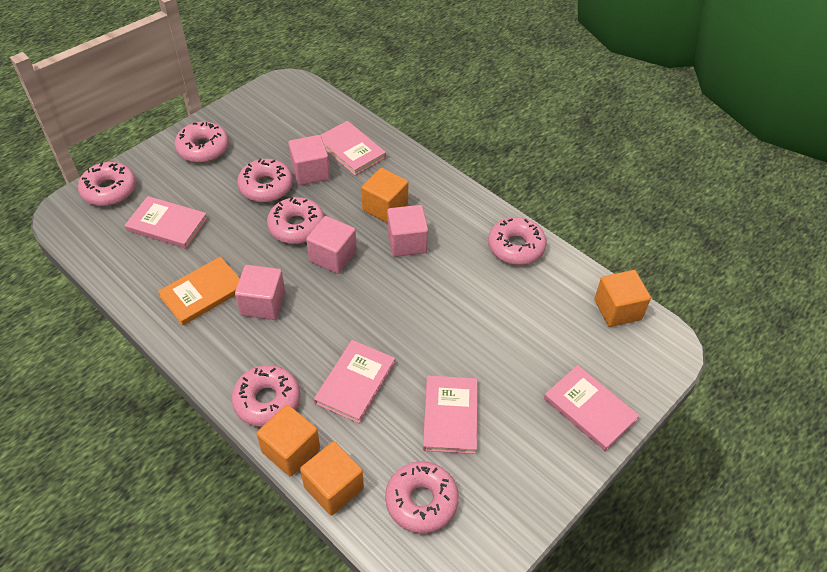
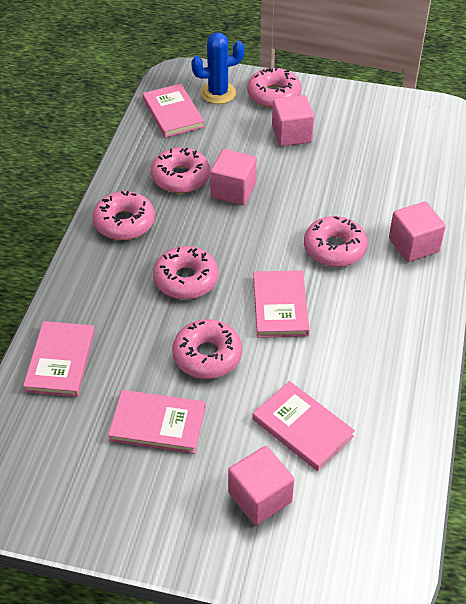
blue cactus: none = 0 -> [191,33,244,104] = 1
orange book: [158,257,240,326] = 1 -> none = 0
orange cube: [257,405,320,477] [300,441,364,516] [361,168,408,223] [594,270,651,327] = 4 -> none = 0
pink donut: [78,162,136,206] [175,122,229,163] [232,365,300,427] [237,159,293,202] [267,197,324,244] [385,461,459,533] [488,217,547,265] = 7 -> [93,191,155,240] [151,147,210,193] [153,246,219,299] [172,319,242,379] [247,67,302,108] [304,216,368,267] = 6

